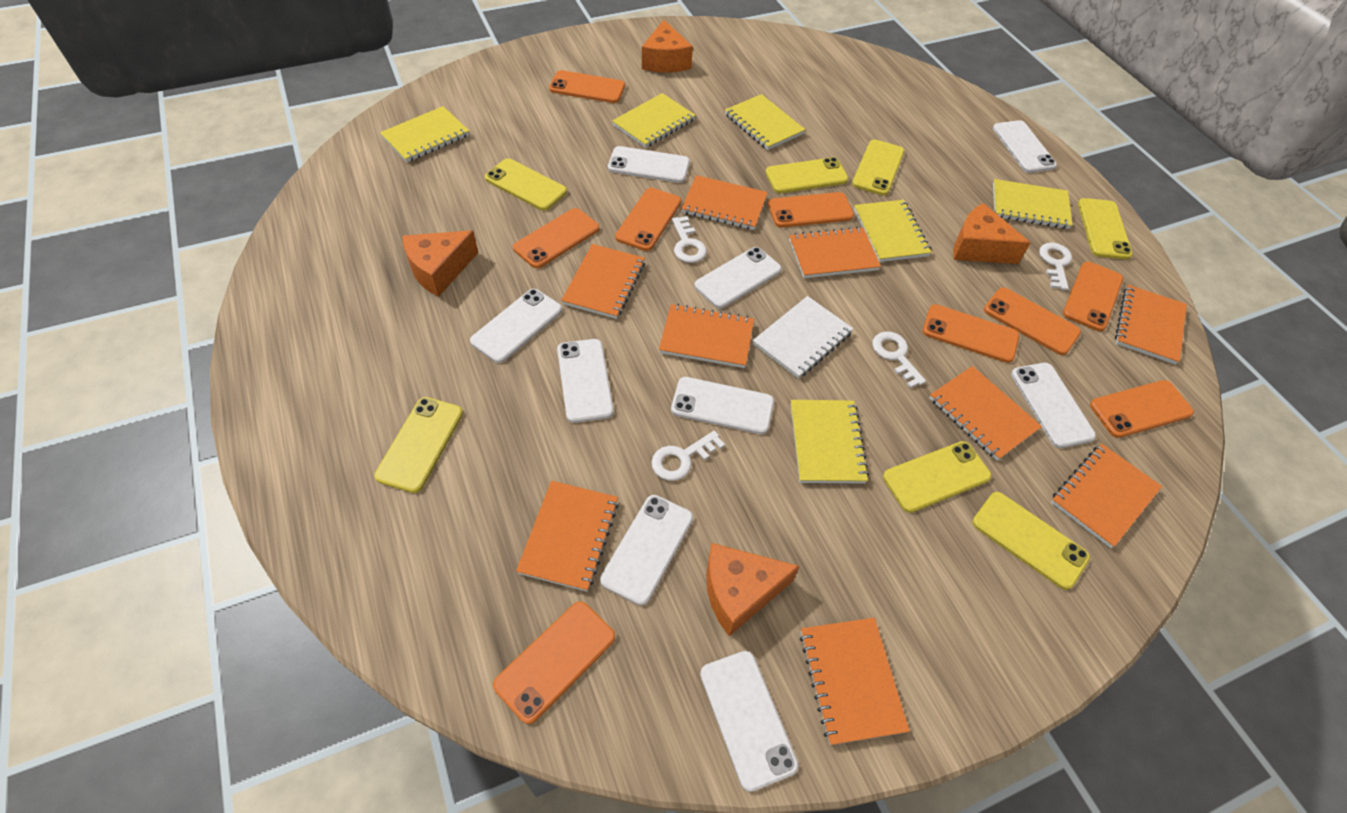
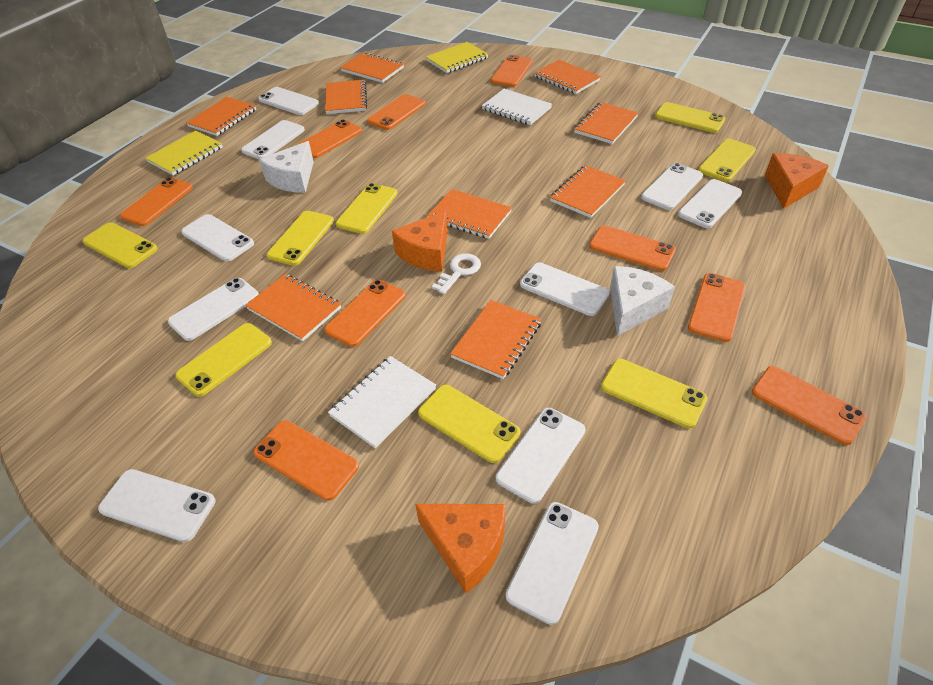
orange cheese: [402,230,478,297] [642,20,693,73] [706,543,800,636] [953,203,1031,264] = 4 -> [392,210,448,271] [415,504,505,593] [765,153,829,209] = 3
white cheese: none = 0 -> [259,141,314,193] [610,266,675,336] = 2
white key: [651,431,725,481] [672,216,707,263] [872,331,926,388] [1039,243,1072,290] = 4 -> [432,253,481,294] = 1
white notebook: [753,296,853,379] = 1 -> [328,356,436,448] [482,89,552,125] = 2
white phone: [470,289,562,363] [557,339,614,423] [600,495,693,606] [608,146,690,183] [671,377,774,434] [694,247,782,309] [700,651,799,792] [993,120,1057,173] [1011,363,1096,448] = 9 -> [98,469,215,542] [168,278,259,341] [181,214,254,262] [241,120,305,159] [258,87,319,115] [496,408,585,504] [506,502,599,625] [520,262,610,316] [641,163,703,210] [678,179,742,228] = 10
yellow notebook: [380,106,469,162] [612,93,696,148] [725,94,806,150] [790,400,869,484] [854,200,932,262] [993,179,1073,229] = 6 -> [145,131,223,176] [426,42,489,73] = 2
yellow phone: [374,397,463,493] [485,158,567,211] [765,157,848,193] [852,139,905,196] [883,441,992,513] [972,492,1090,590] [1078,198,1133,259] = 7 -> [83,222,158,268] [175,323,272,397] [267,211,334,266] [336,183,398,234] [418,385,520,463] [601,359,707,428] [655,102,725,133] [698,139,756,182] = 8

